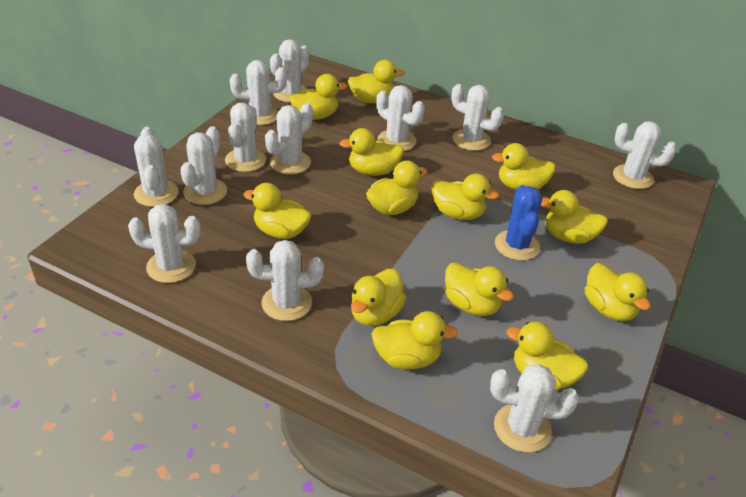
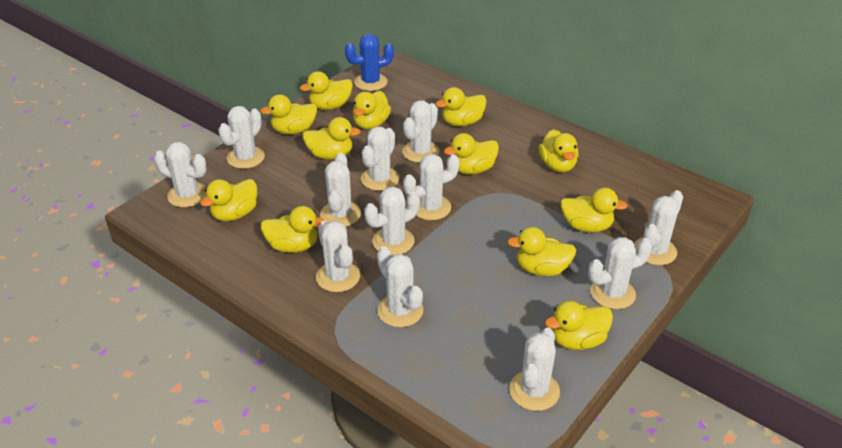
yellow duck: [243,183,312,239] [289,74,347,120] [339,128,404,176] [348,60,405,103] [351,269,406,326] [366,161,427,215] [371,311,458,369] [432,174,499,220] [445,262,514,316] [492,143,556,190] [506,322,588,390] [541,190,608,244] [585,263,651,321] = 13 -> [200,179,257,221] [260,94,317,134] [261,206,326,253] [300,71,353,110] [303,117,361,159] [353,91,391,129] [435,87,487,126] [444,133,499,174] [507,227,576,276] [539,129,579,172] [545,301,613,350] [560,188,628,233] = 12

